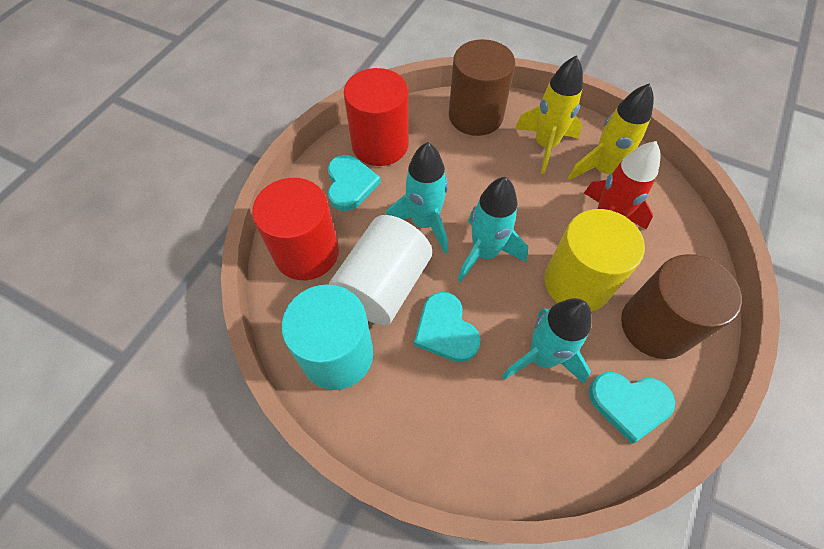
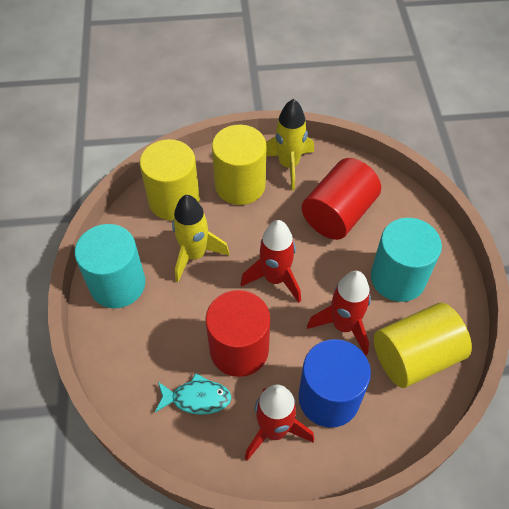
blue cylinder: none = 0 -> [298,339,371,428] = 1
brown cylinder: [449,39,515,136] [621,254,742,359] = 2 -> none = 0
red rocket: [584,141,661,229] = 1 -> [241,220,301,303] [245,385,314,461] [307,271,371,355] = 3
turquoise cylinder: [281,284,373,390] = 1 -> [75,224,145,308] [371,218,442,302] = 2
turquoise fish: none = 0 -> [155,373,231,415] = 1
turquoise heart: [328,155,381,211] [414,292,481,362] [589,372,675,444] = 3 -> none = 0
turquoise rocket: [386,142,448,254] [458,177,528,282] [502,298,592,384] = 3 -> none = 0
white cylinder: [329,215,432,325] = 1 -> none = 0
yellow cylinder: [544,209,645,312] = 1 -> [140,139,200,221] [212,125,266,205] [374,303,472,388] = 3

